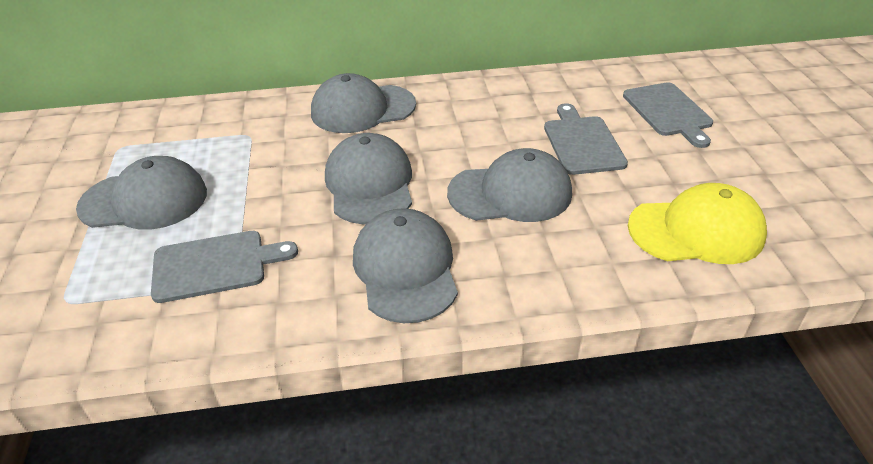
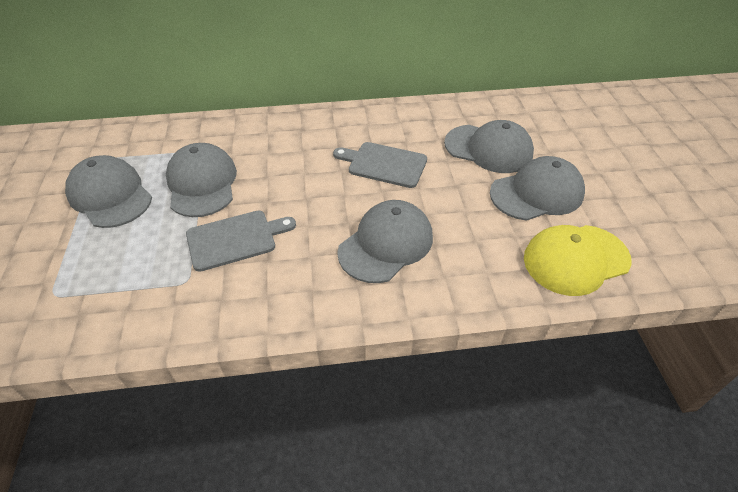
grey cutting board: [151,231,298,303] [544,103,628,175] [623,82,713,148] = 3 -> [186,211,296,272] [333,142,427,188] = 2

